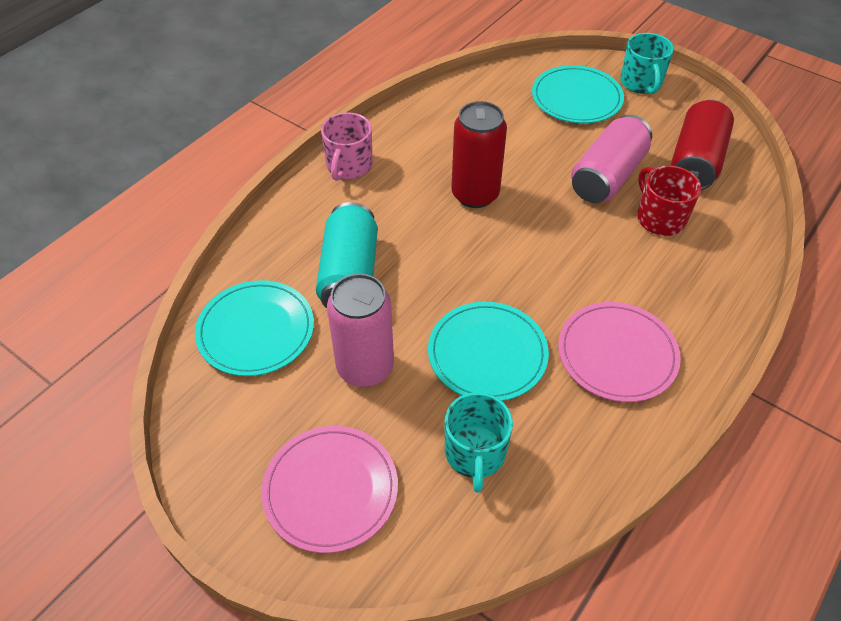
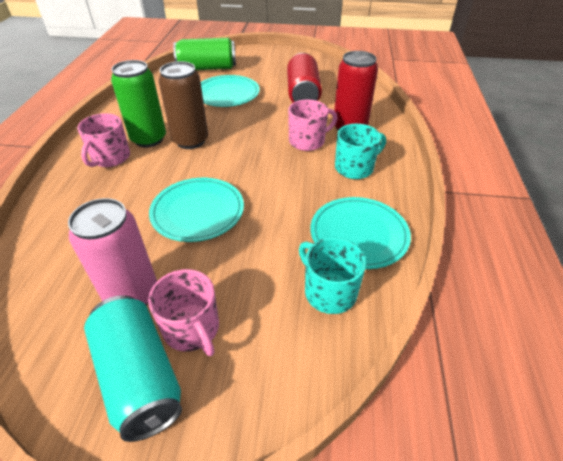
brown can: none = 0 -> [159,61,208,149] = 1
green can: none = 0 -> [111,60,166,147] [173,38,236,70] = 2
pink can: [327,274,394,387] [571,115,652,203] = 2 -> [68,198,157,305] = 1
pink mug: [321,112,373,181] = 1 -> [77,113,130,167] [148,269,219,356] [288,100,337,151] = 3
pink plate: [261,426,398,553] [558,302,681,402] = 2 -> none = 0
red mug: [637,165,701,236] = 1 -> none = 0

